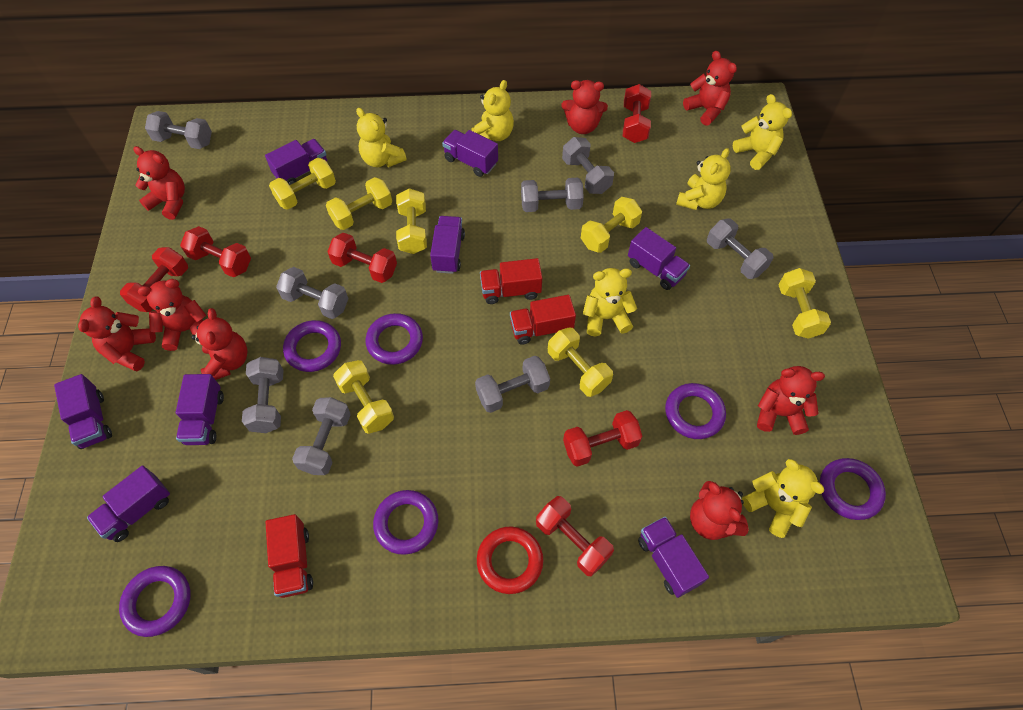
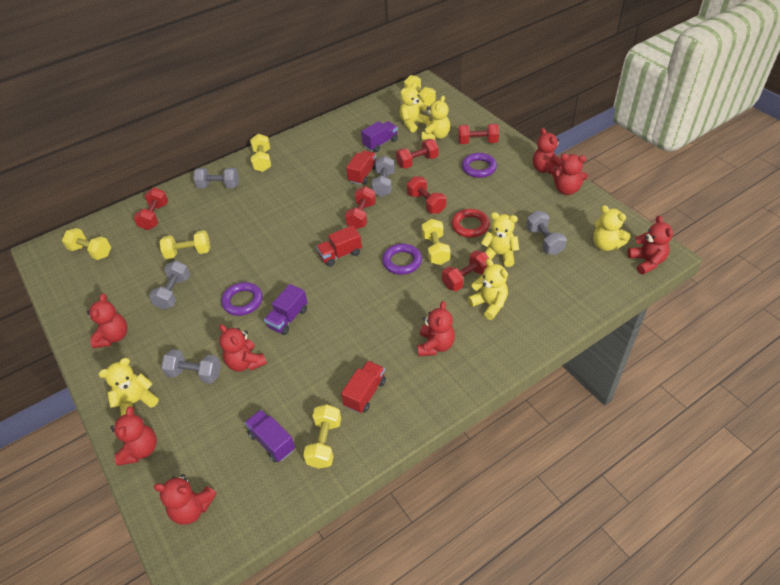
grey dumbbell: [145,111,212,149] [242,357,284,433] [276,267,349,319] [292,397,351,475] [475,356,550,413] [521,178,584,212] [562,137,614,194] [707,219,773,279] = 8 -> [149,261,190,310] [161,349,221,384] [193,168,239,188] [371,156,395,197] [526,211,567,255] = 5
purple ring: [119,566,191,637] [283,320,341,372] [365,313,423,365] [373,490,439,555] [665,383,726,439] [819,458,886,520] = 6 -> [221,282,263,316] [382,244,422,275] [462,153,497,178] = 3
purple truck: [54,374,112,449] [87,466,170,542] [176,374,224,445] [265,139,327,185] [430,216,465,274] [442,130,498,177] [628,227,690,290] [638,516,709,598] = 8 -> [244,410,295,462] [264,284,308,335] [361,121,398,152] = 3
yellow dumbbell: [269,157,336,210] [326,177,392,230] [333,360,394,434] [396,188,427,254] [548,328,613,397] [581,197,642,253] [779,268,831,339] = 7 -> [62,228,111,260] [160,230,210,259] [250,134,271,172] [303,404,341,469] [404,75,436,106] [422,219,451,265] = 6

